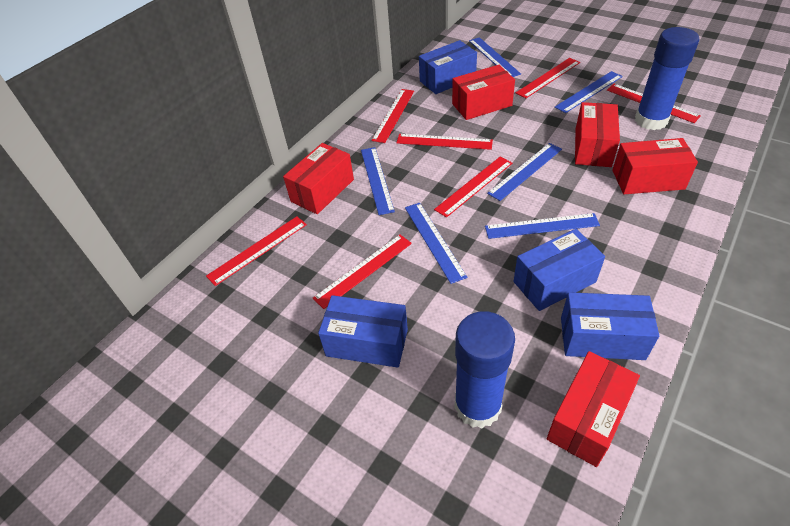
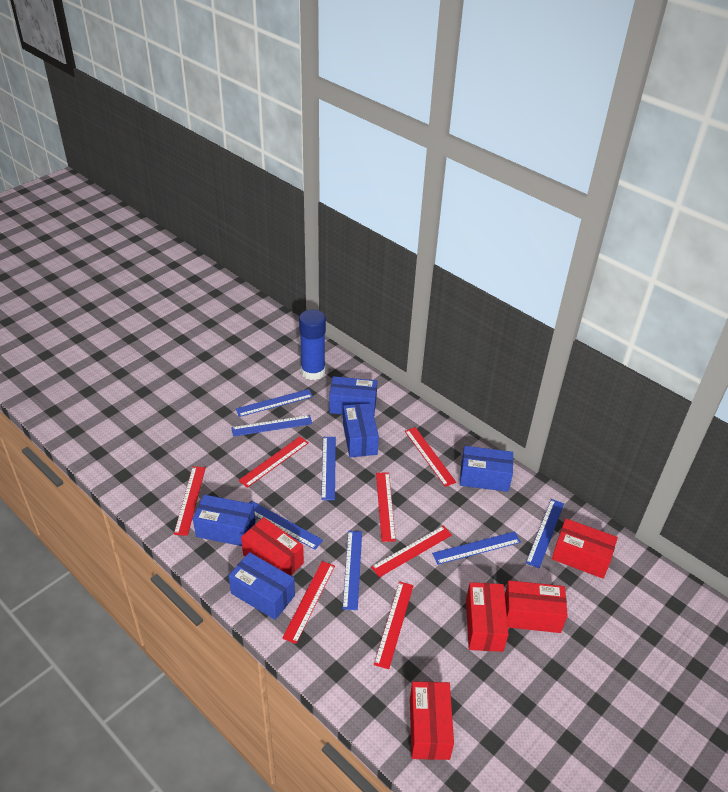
blue box: [318,295,408,368] [419,40,477,94] [513,229,605,311] [561,292,659,360] = 4 -> [193,495,255,546] [228,552,295,620] [329,376,377,414] [343,403,379,457] [460,446,513,492] = 5
blue glue stick: [455,311,515,428] [635,27,699,130] = 2 -> [299,309,326,380] = 1
blue ruler: [361,147,395,215] [405,203,467,284] [469,37,521,77] [485,213,600,239] [487,143,562,201] [555,71,623,113] = 6 -> [231,415,312,437] [236,389,313,417] [249,500,323,550] [321,437,336,500] [343,531,362,610] [432,531,521,565] [526,499,564,568] = 7

